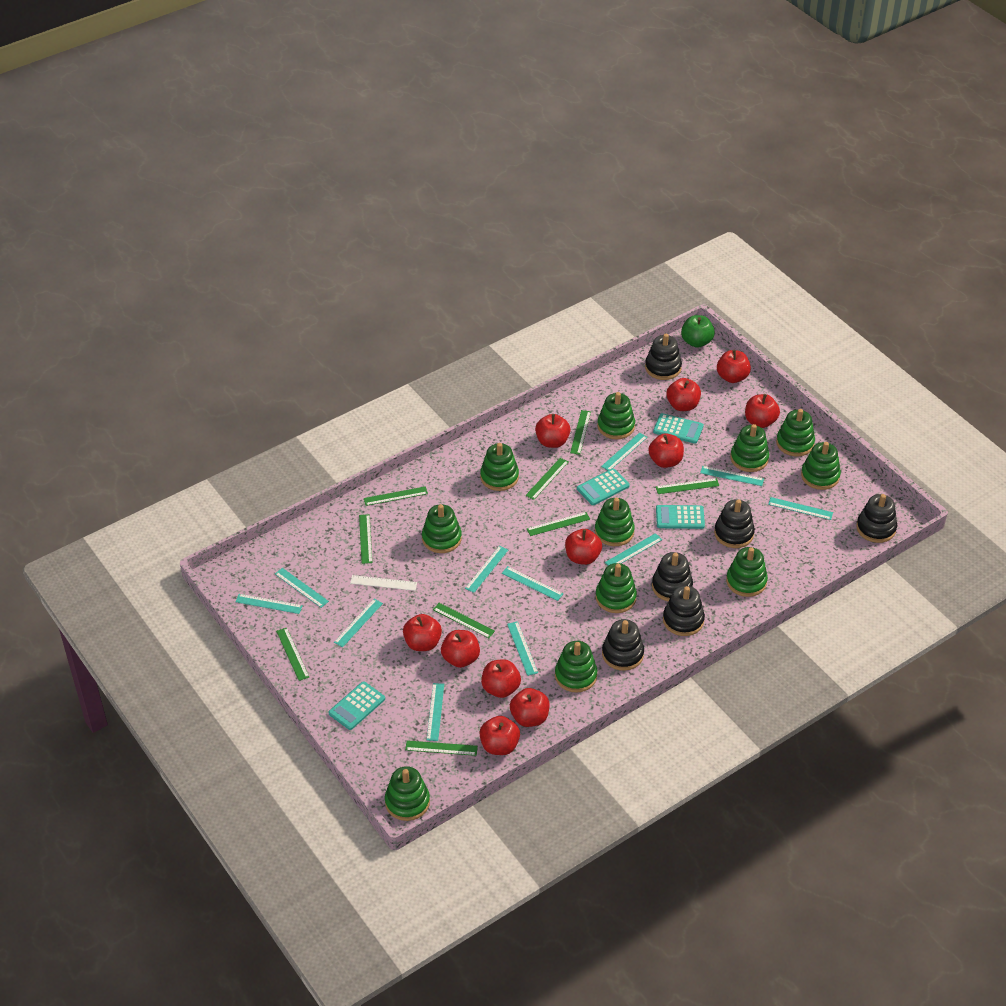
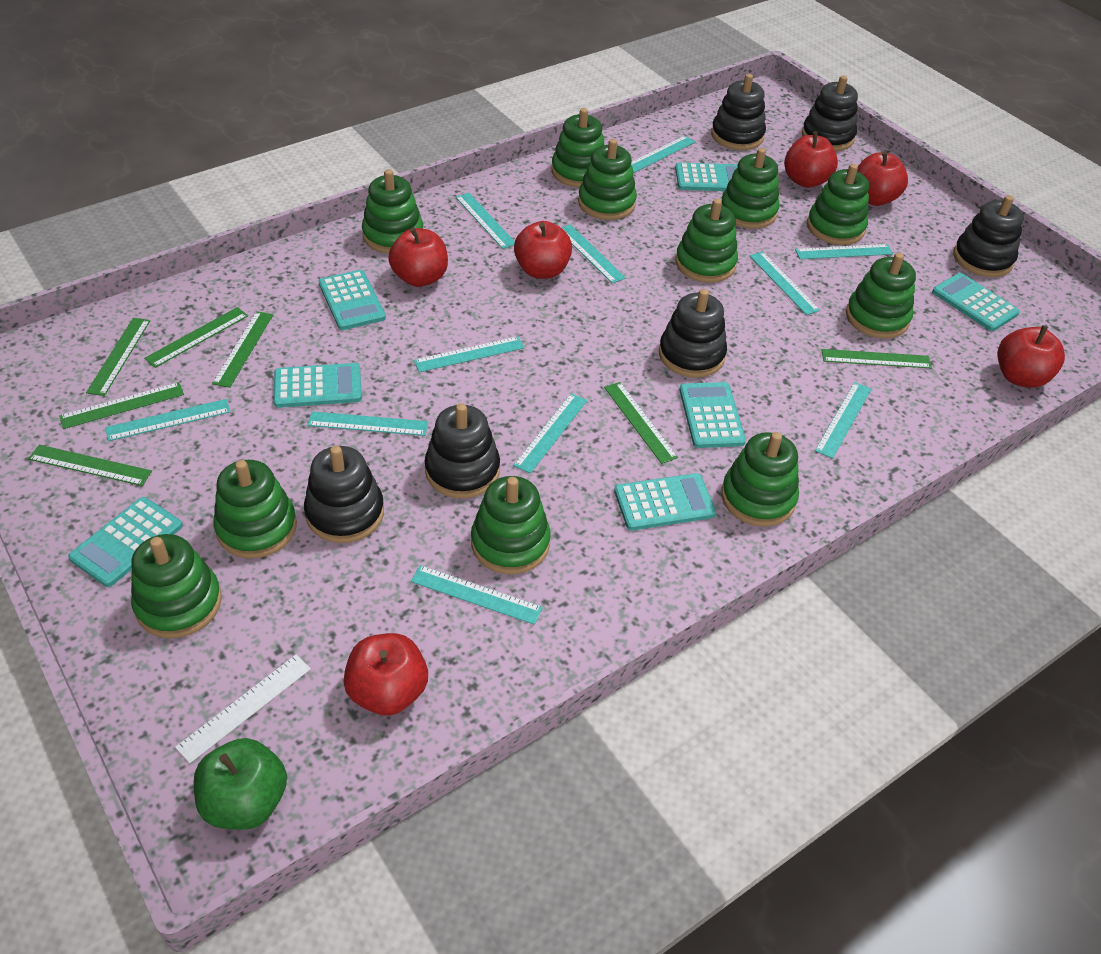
green ruler: [276,628,309,681] [359,514,372,564] [364,486,428,506] [405,740,478,756] [433,603,495,638] [525,458,568,500] [527,512,590,536] [570,410,591,455] [656,478,719,494] = 9 -> [28,445,152,486] [59,382,184,429] [86,318,150,396] [144,307,248,368] [212,311,273,388] [604,382,678,464] [821,349,932,368] = 7
red apple: [403,614,442,651] [441,630,480,668] [479,716,520,755] [481,659,521,698] [510,688,550,727] [535,414,570,448] [565,529,602,565] [648,433,684,468] [667,378,701,411] [717,350,751,383] [745,394,780,428] = 11 -> [344,633,428,716] [388,227,448,287] [514,221,572,279] [784,131,838,188] [857,151,908,206] [998,325,1065,388] = 6
turquoise calculator: [328,681,385,730] [577,469,630,505] [653,413,704,444] [656,505,705,529] = 4 -> [68,497,183,587] [274,363,362,408] [319,270,386,330] [614,473,716,531] [675,163,738,191] [679,382,746,448] [932,273,1020,331] = 7

